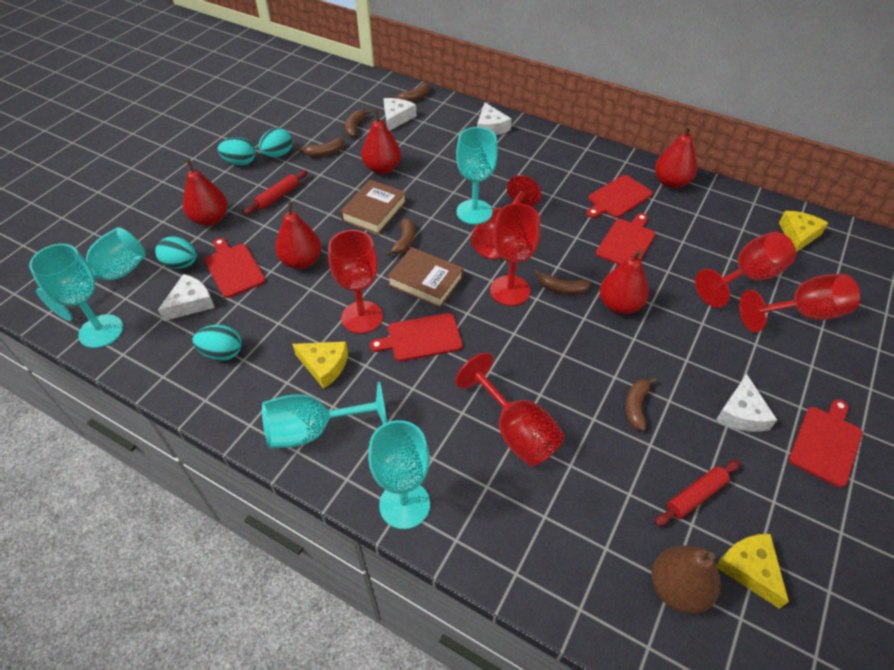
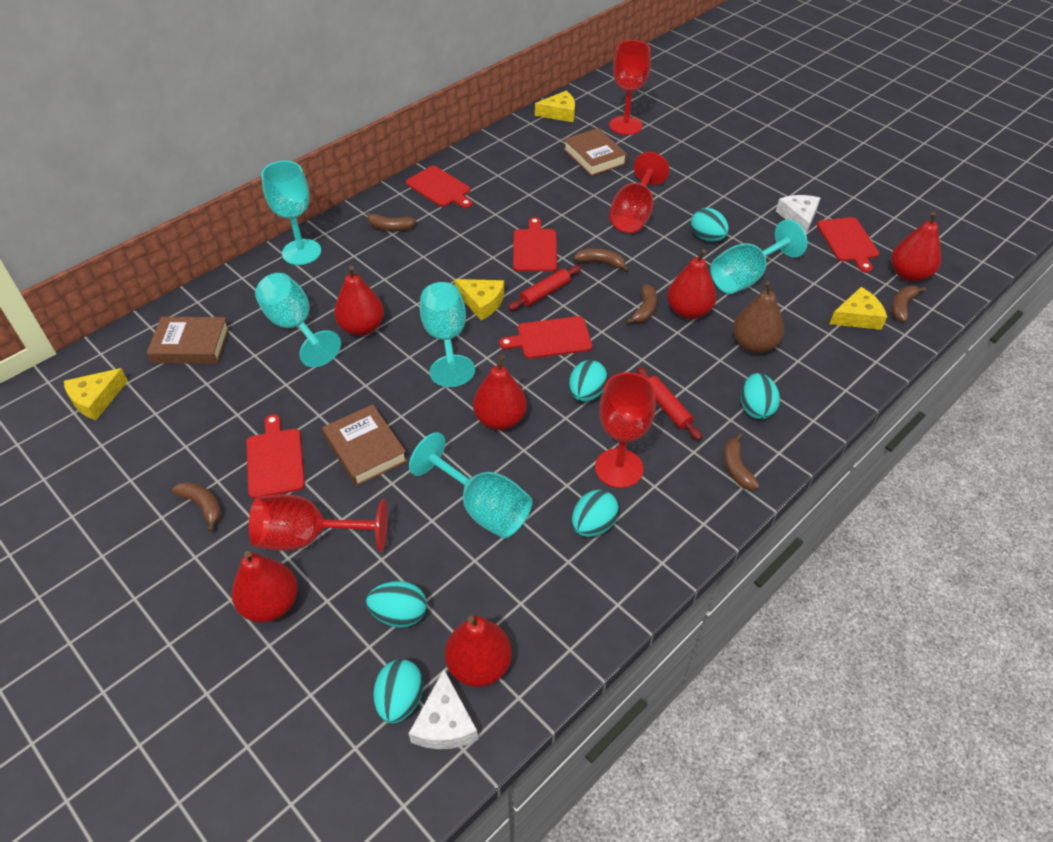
brown book: [340,180,407,235] [387,247,464,308] = 2 -> [147,317,230,364] [322,404,407,486] [564,128,627,176] = 3
red goblet: [328,230,383,334] [455,353,565,467] [471,175,541,259] [490,203,540,306] [695,232,796,307] [739,274,860,332] = 6 -> [249,494,388,552] [595,372,656,488] [609,40,651,135] [609,152,669,233] = 4
red pear: [183,159,227,226] [275,201,321,269] [361,109,401,174] [600,250,649,314] [655,125,697,189] = 5 -> [231,551,298,623] [334,266,384,336] [445,616,512,687] [473,355,527,430] [667,249,716,319] [891,212,941,282] = 6
turquoise egg: [155,237,197,269] [192,325,242,361] [218,137,256,166] [259,128,293,157] = 4 -> [366,581,427,628] [373,659,423,724] [569,360,608,402] [572,490,619,537] [691,208,729,242] [741,373,780,420] = 6
white cheese: [158,274,215,321] [383,98,416,131] [477,103,512,135] [716,374,777,432] = 4 -> [408,669,478,749] [776,195,820,234] = 2
yellow cheese: [292,341,348,389] [717,534,789,609] [779,211,828,252] = 3 -> [64,368,128,420] [454,279,504,320] [535,91,575,122] [830,287,887,330] = 4

